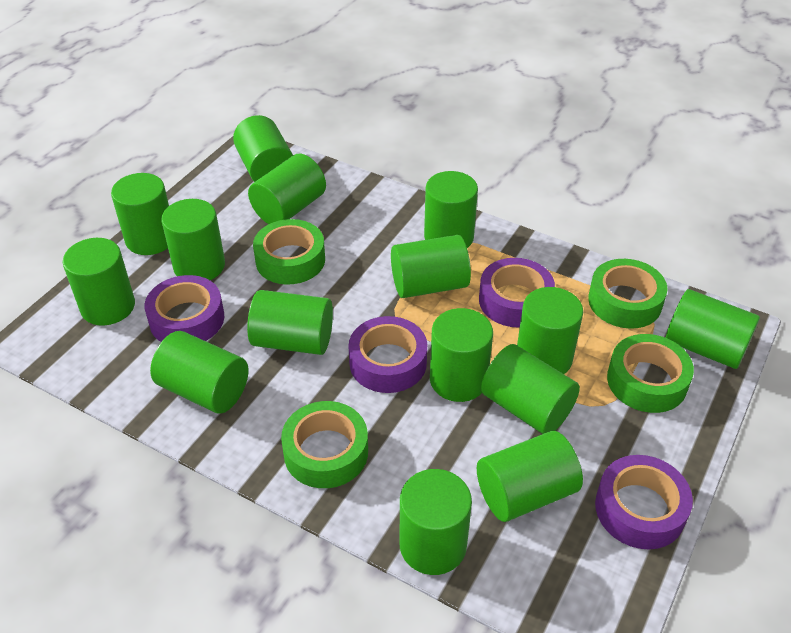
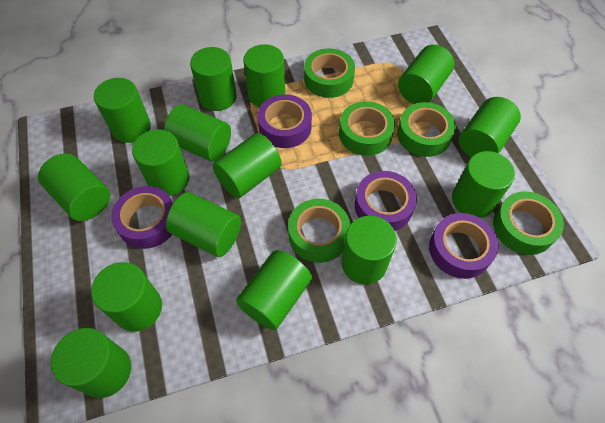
green tape: [253,219,325,285] [281,401,368,488] [588,259,668,329] [607,334,694,413] = 4 -> [288,199,350,263] [304,48,355,98] [339,101,395,156] [397,102,456,157] [493,191,564,255] = 5

